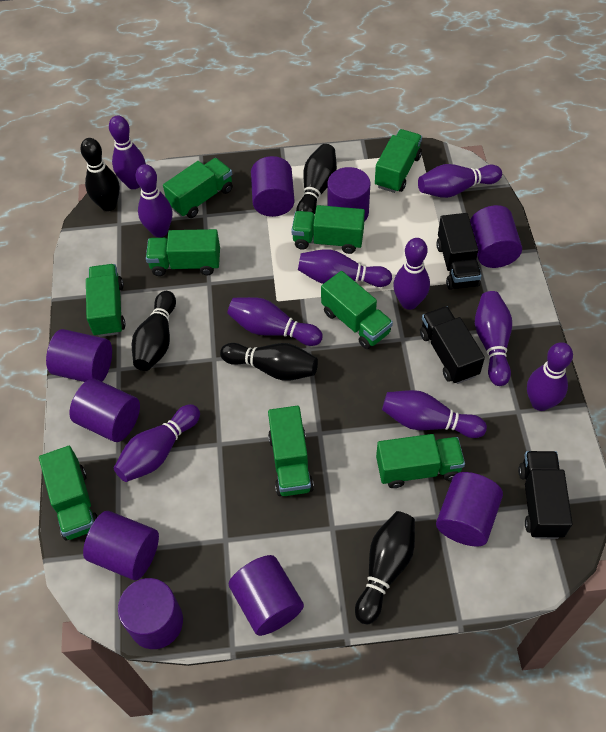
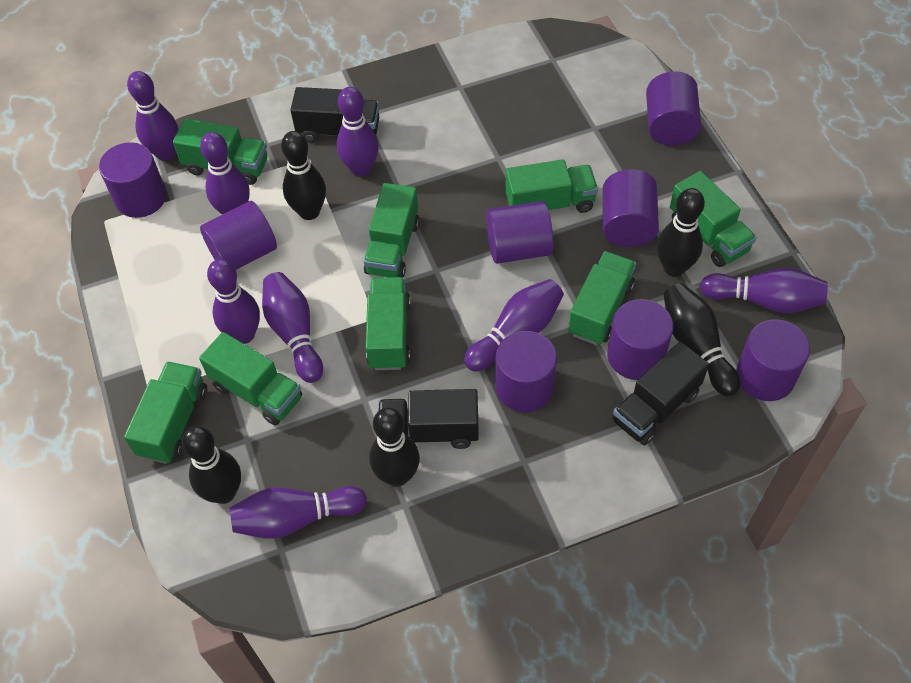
green truck: [39,446,98,541] [86,264,126,337] [146,229,220,276] [163,158,233,218] [268,406,314,496] [291,205,365,254] [321,271,393,349] [375,129,422,193] [376,434,465,488] = 9 -> [124,361,207,464] [173,119,268,185] [199,332,302,426] [363,183,420,277] [366,277,411,370] [505,159,598,213] [568,251,636,345] [670,171,757,267] = 8
purple bowling pin: [109,116,146,189] [114,404,200,482] [135,164,173,237] [227,297,323,346] [298,249,392,287] [382,390,487,438] [393,238,430,310] [418,164,502,198] [475,291,512,386] [527,342,573,411] = 10 -> [127,71,178,161] [200,132,250,214] [207,259,260,344] [230,486,367,539] [262,272,323,383] [337,87,379,177] [464,279,564,371] [700,268,828,313] = 8
purple cylinder: [46,329,112,382] [69,379,140,442] [83,511,159,580] [118,578,183,649] [229,555,304,636] [251,156,295,217] [327,167,370,222] [436,472,503,547] [470,205,522,268] = 9 -> [99,142,166,218] [200,201,277,270] [486,201,553,264] [495,331,557,412] [603,169,659,247] [607,299,673,380] [646,71,701,146] [736,319,810,401] = 8

